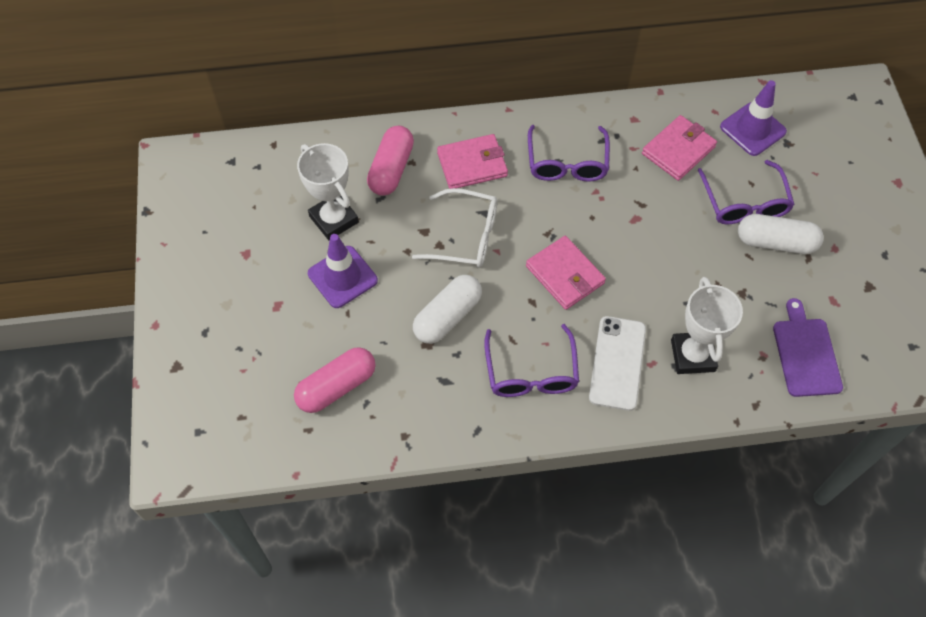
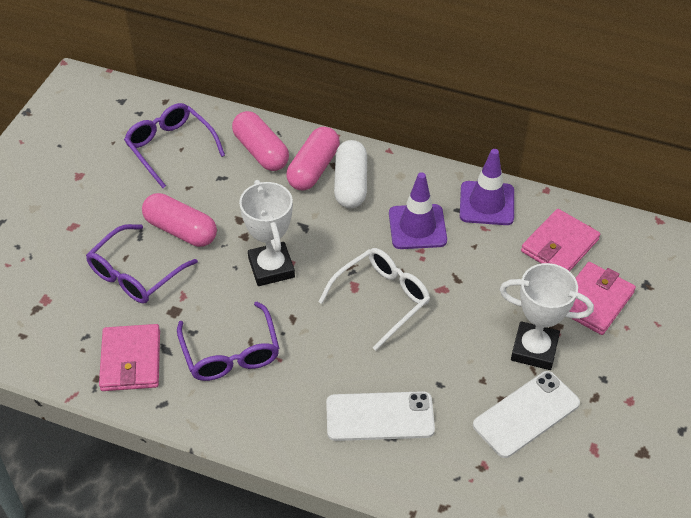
pink capsule: [294,347,375,413] [367,126,414,196] = 2 -> [142,193,217,247] [232,111,289,171] [287,127,340,190] = 3
purple cutting board: [773,298,843,397] = 1 -> none = 0
white capsule: [413,275,482,344] [738,214,824,254] = 2 -> [334,140,367,208] = 1
white phone: [589,316,646,411] = 1 -> [326,391,435,441] [473,371,580,458] = 2

